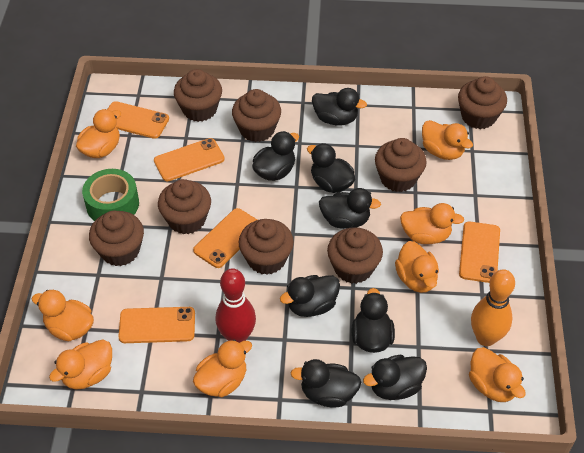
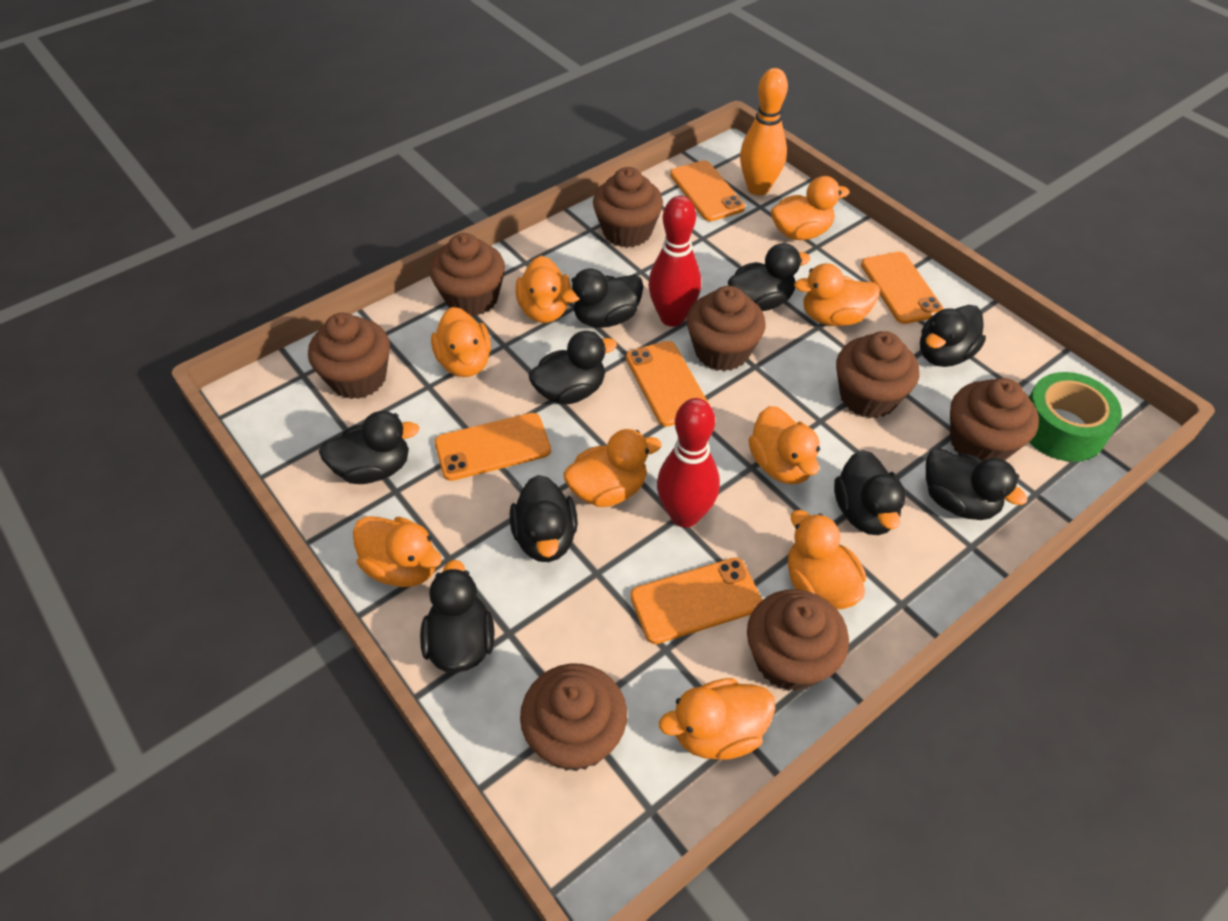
black duck: [252,131,299,181] [280,275,340,317] [291,359,361,408] [307,143,355,193] [312,88,367,126] [319,188,381,229] [351,288,395,353] [363,355,427,400] = 8 -> [319,411,419,484] [420,560,495,673] [510,475,578,562] [529,331,617,404] [561,269,644,328] [728,243,810,311] [834,450,906,535] [920,305,986,367] [926,448,1028,520] = 9
orange duck: [32,290,94,341] [49,340,112,390] [76,109,121,158] [193,340,252,397] [395,241,439,293] [400,203,464,244] [422,120,473,160] [469,347,526,402] = 8 -> [353,516,442,587] [431,307,491,377] [516,256,571,323] [564,429,661,507] [659,678,775,760] [748,406,820,484] [771,176,850,240] [788,510,866,609] [794,263,880,326] = 9
red bowling pin: [215,268,256,343] = 1 -> [648,196,701,327] [657,398,720,528] = 2

